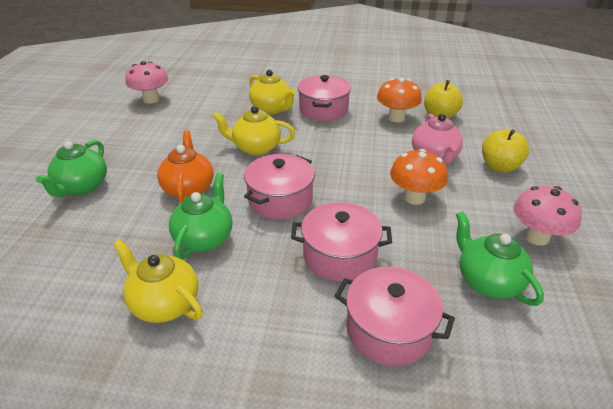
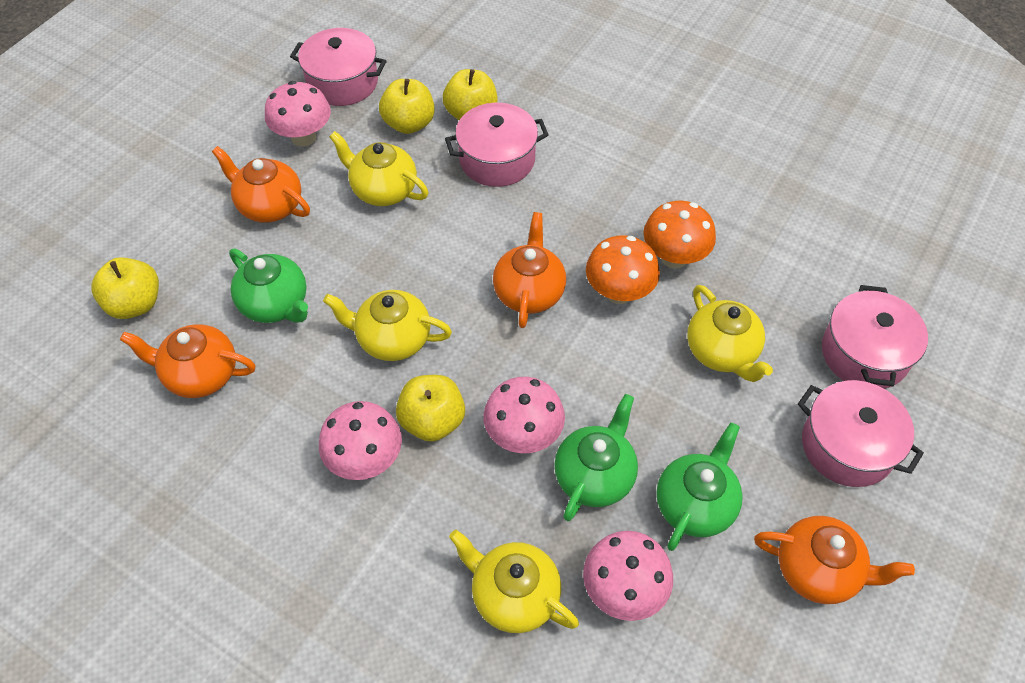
orange teapot: [157,131,214,203] = 1 -> [120,324,255,398] [212,146,310,223] [493,212,566,328] [754,516,915,604] = 4
pink mushroom: [125,61,168,104] [513,186,582,246] = 2 -> [265,81,331,147] [319,401,402,480] [483,377,565,453] [583,531,673,621] = 4
pink teapot: [412,114,463,165] = 1 -> none = 0
yellow apple: [424,80,463,118] [482,129,529,172] = 2 -> [91,257,159,319] [379,79,435,134] [396,375,465,442] [443,69,498,120] = 4
yellow teapot: [113,240,203,323] [212,106,295,156] [249,70,296,114] = 3 -> [323,290,452,361] [329,131,428,206] [449,530,579,633] [687,285,773,382] = 4

